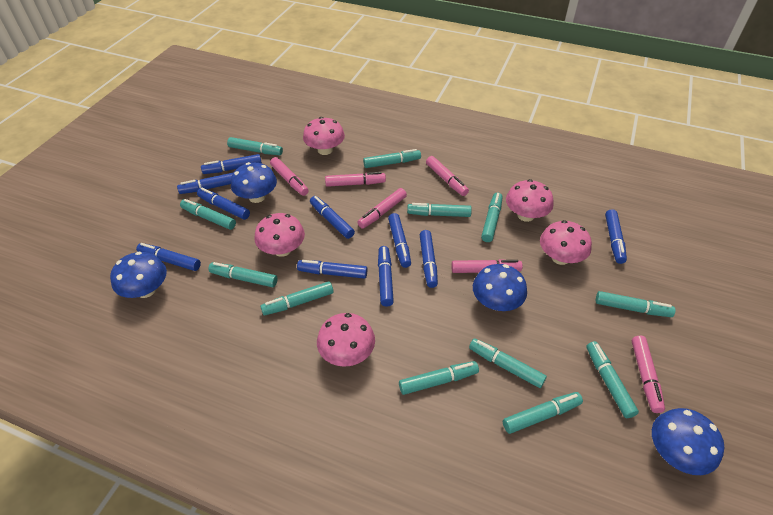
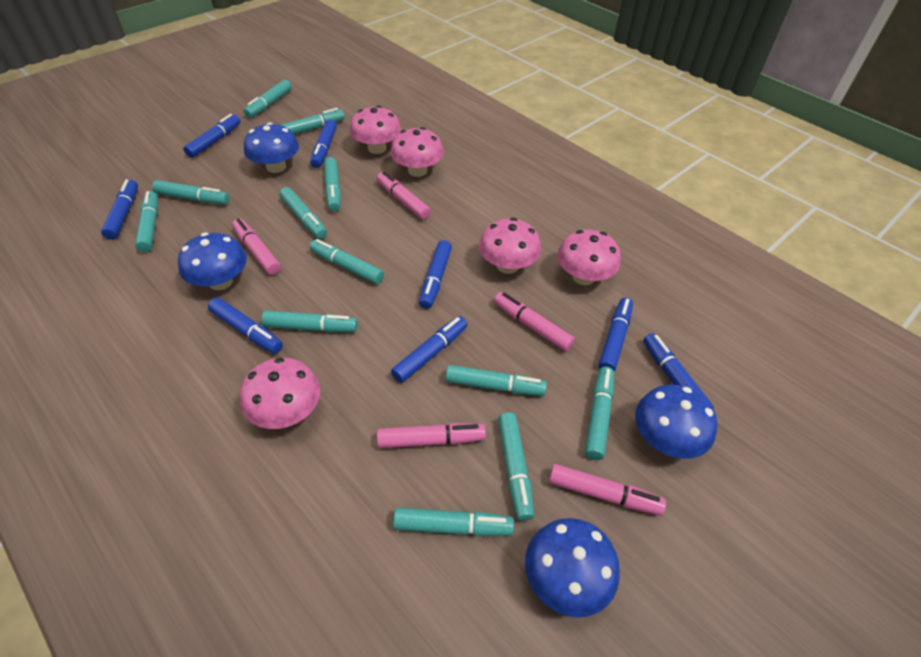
blue marker: [136,243,201,271] [177,172,234,194] [197,188,250,220] [201,154,262,174] [297,260,367,279] [310,196,355,239] [378,246,394,306] [388,213,411,268] [419,230,438,288] [605,209,627,264] = 10 -> [101,179,138,239] [183,114,240,158] [208,297,283,354] [310,120,337,168] [391,316,468,383] [419,240,452,309] [599,297,633,371] [643,333,714,409] = 8
pink marker: [270,157,309,196] [325,172,386,187] [357,188,407,229] [426,156,469,196] [451,259,523,273] [632,336,665,413] = 6 -> [232,218,281,275] [377,171,431,219] [377,423,486,448] [494,292,575,351] [549,464,666,515] = 5

